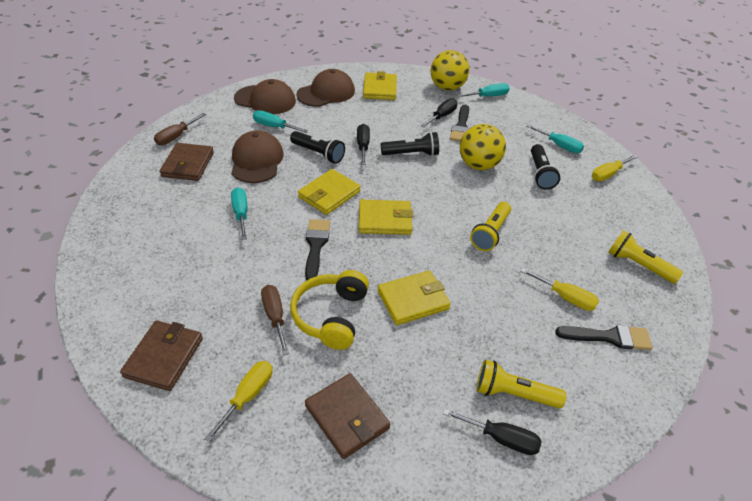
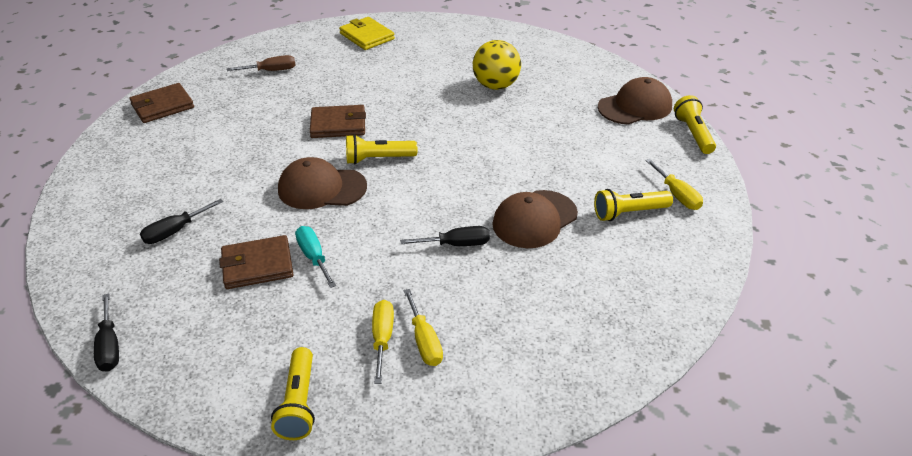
black brush: [305,219,330,280] [450,105,470,142] [555,325,653,350] = 3 -> none = 0
black flashlight: [290,131,345,164] [381,132,439,156] [531,144,560,190] = 3 -> none = 0
brown screwdriver: [154,113,206,145] [261,285,289,355] = 2 -> [227,55,296,71] = 1
turquoise screwdriver: [231,187,247,240] [253,110,308,133] [457,83,510,97] [527,124,584,153] = 4 -> [295,226,336,288] = 1
yellow ball: [431,50,469,91] [460,124,506,170] = 2 -> [473,40,521,90] = 1
yellow flashlight: [470,202,511,251] [477,360,566,408] [608,230,683,284] = 3 -> [271,347,315,440] [346,134,417,164] [594,189,673,221] [674,95,716,154] = 4
yellow headphones: [290,270,369,350] = 1 -> none = 0
yellow wallet: [298,169,361,215] [359,200,413,235] [363,71,397,100] [378,270,451,325] = 4 -> [339,17,395,50] = 1

